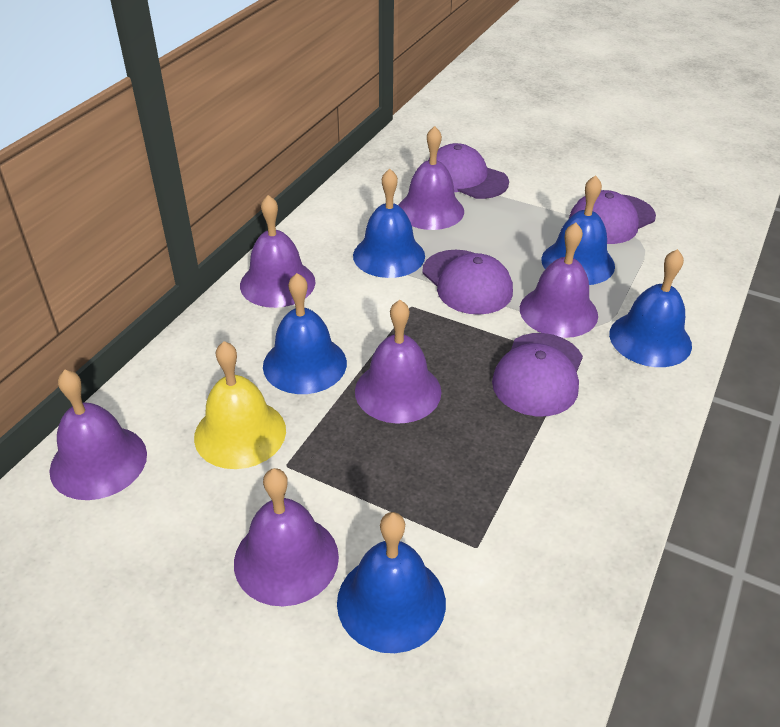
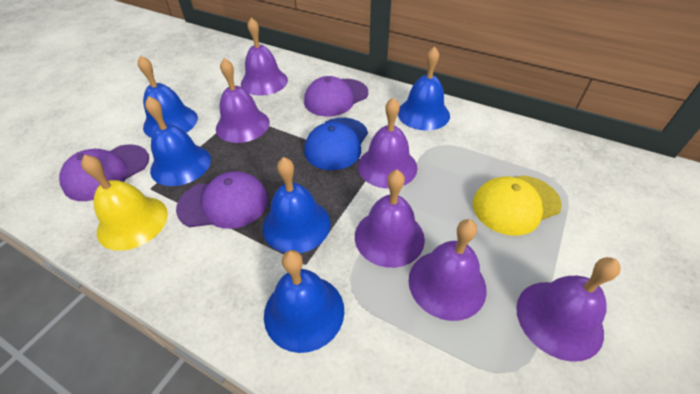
blue cap: none = 0 -> [304,118,368,170] = 1
purple cap: [422,250,513,315] [428,143,509,199] [492,333,583,416] [569,190,656,244] = 4 -> [59,144,149,201] [176,171,268,229] [304,76,368,117] = 3
yellow cap: none = 0 -> [473,175,562,236] = 1

